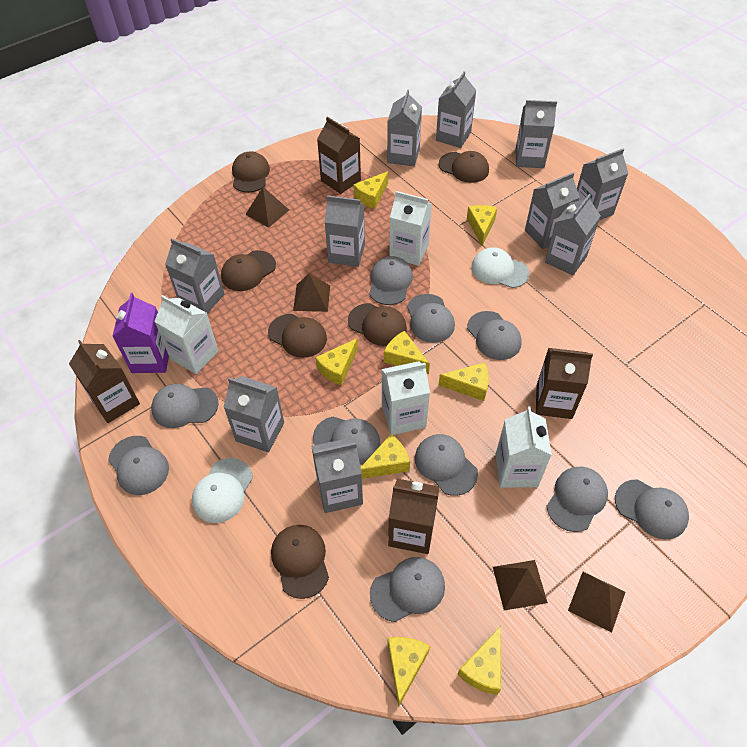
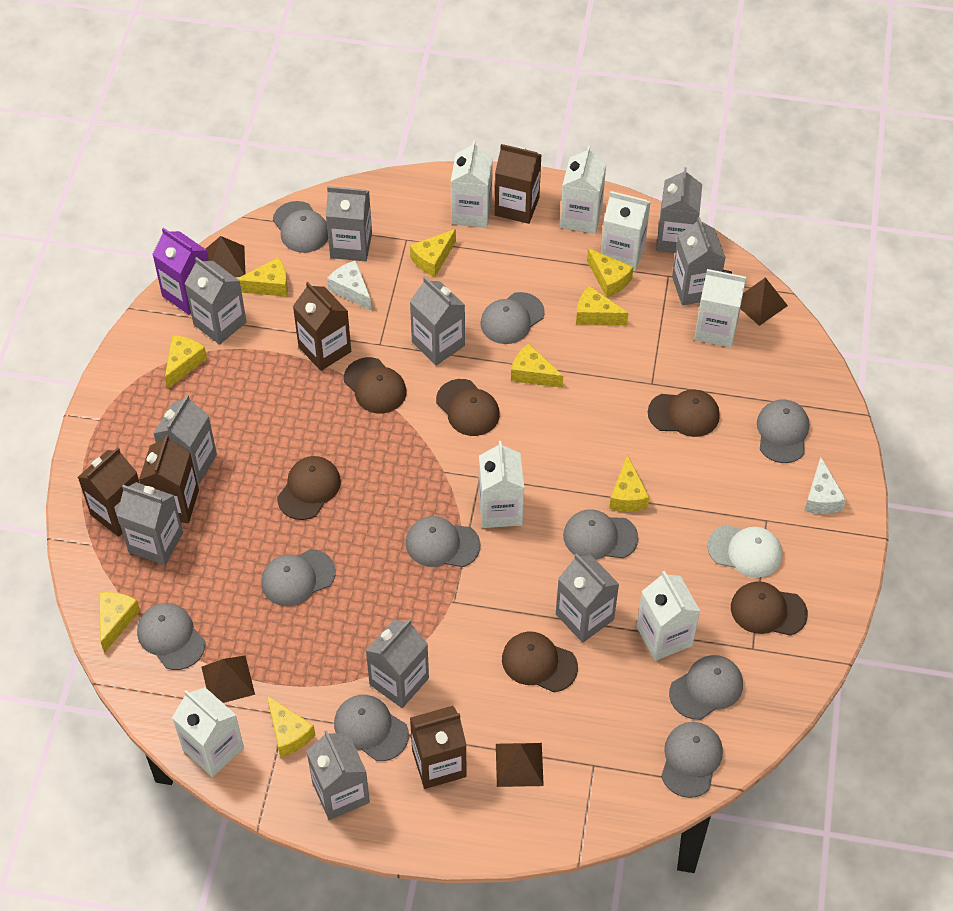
brown carton: [69,340,140,423] [317,117,361,194] [388,479,440,554] [536,348,593,419] = 4 -> [78,447,140,537] [139,435,199,523] [293,282,351,371] [410,706,467,789] [495,144,542,224] = 5
white cap: [192,458,253,523] [471,247,529,288] = 2 -> [708,525,782,578] = 1
white carton: [154,295,218,374] [382,361,430,435] [390,191,432,266] [496,406,552,488] = 4 -> [172,687,244,777] [451,140,493,228] [479,441,524,528] [560,146,606,234] [601,191,651,271] [636,571,700,661] [694,269,746,347] = 7
white cheese: none = 0 -> [327,260,371,310] [804,457,846,514] = 2
yellow cheese: [315,338,358,386] [353,171,388,209] [361,434,410,479] [384,331,430,374] [388,637,430,706] [439,362,489,401] [457,626,501,695] [467,205,497,246] = 8 -> [99,592,140,653] [165,335,207,389] [237,257,288,297] [267,696,315,757] [410,229,456,277] [511,344,563,388] [576,286,629,325] [587,248,633,298] [609,454,649,512] = 9

